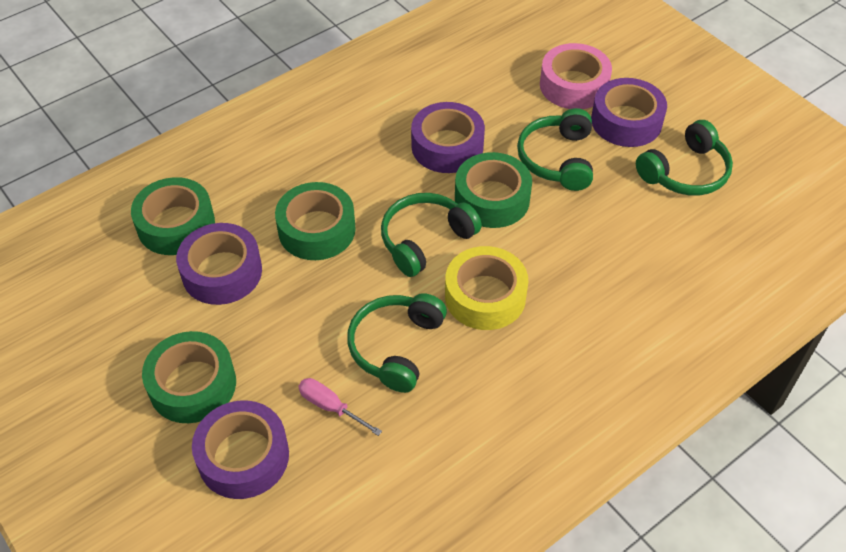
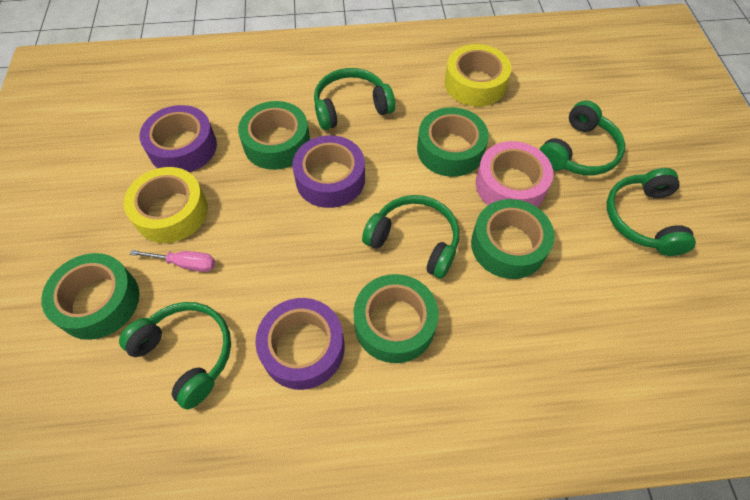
green headphones: [347,293,447,393] [381,193,482,277] [517,108,593,191] [636,120,733,196] = 4 -> [119,302,231,410] [314,68,395,130] [362,195,459,279] [539,100,625,175] [607,168,696,256] = 5
green tape: [131,177,215,255] [142,331,236,423] [275,182,356,260] [455,152,532,228] = 4 -> [41,253,140,340] [238,101,310,170] [353,274,439,363] [417,107,489,177] [471,199,554,279] = 5
purple tape: [176,223,262,305] [192,400,289,499] [411,102,485,173] [591,78,667,147] = 4 -> [140,105,217,172] [255,298,344,390] [292,135,365,208] = 3
yellow tape: [445,246,528,330] = 1 -> [123,167,208,243] [445,44,511,106] = 2

